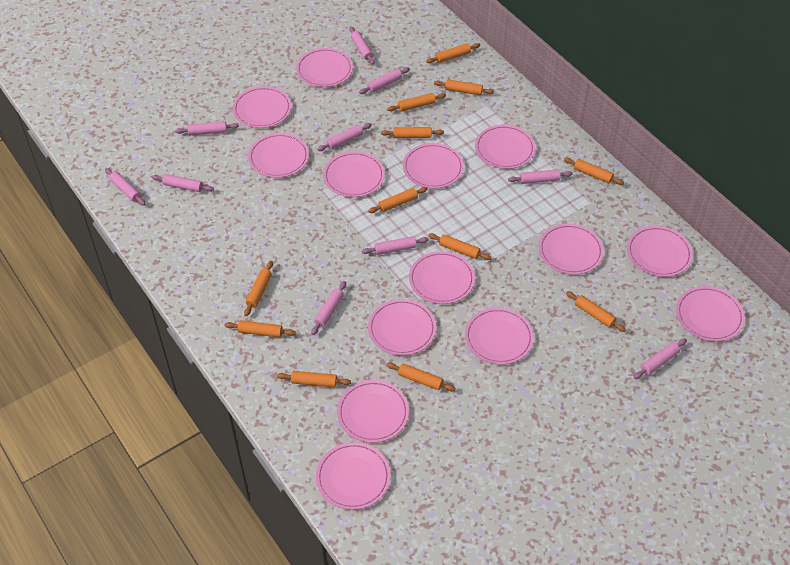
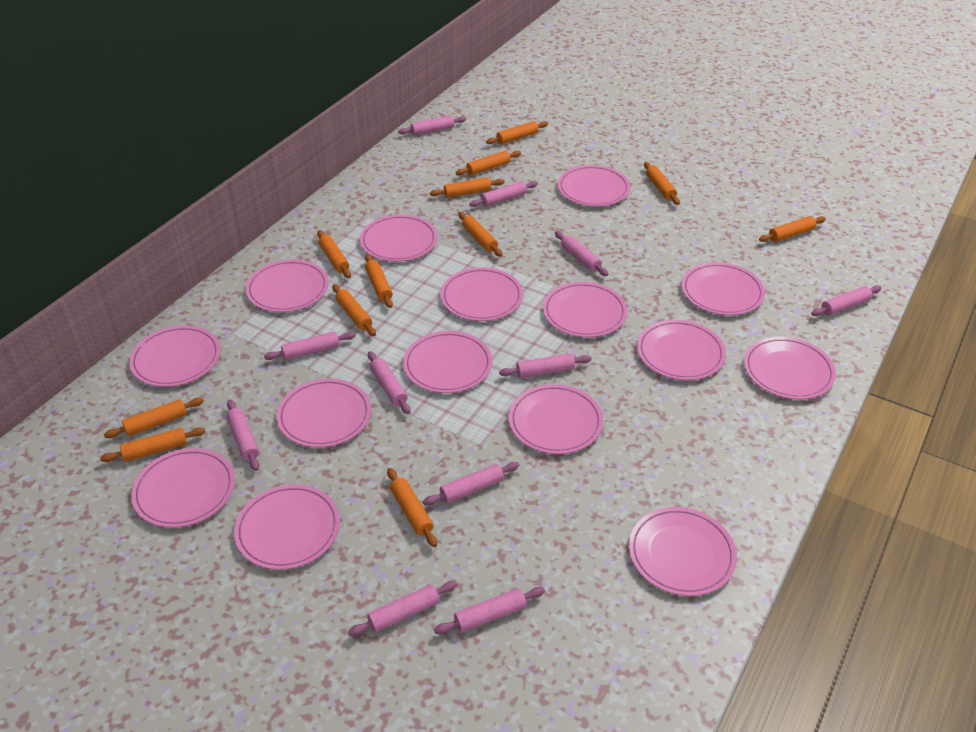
pink plate: [233,86,291,128] [248,133,309,178] [296,48,353,87] [316,442,390,510] [323,151,385,197] [337,380,409,443] [368,299,436,356] [403,143,464,189] [409,251,475,304] [465,308,534,365] [475,125,535,169] [539,224,604,275] [627,226,693,277] [676,286,745,342] = 14 -> [129,325,220,387] [131,448,235,528] [234,484,340,570] [246,260,329,312] [277,379,371,448] [360,214,437,262] [403,331,492,393] [440,267,523,321] [509,384,603,454] [543,282,627,337] [558,165,630,207] [629,507,737,596] [637,320,726,380] [682,262,765,315] [744,336,836,400] = 15
pink rolling pin: [105,168,146,206] [152,174,214,192] [175,121,239,135] [311,281,346,335] [317,123,372,151] [350,27,375,65] [359,67,410,94] [362,236,429,255] [508,169,572,184] [634,339,687,379] = 10 -> [227,400,259,471] [264,332,356,360] [348,581,457,636] [368,351,410,414] [398,115,466,135] [423,462,519,506] [434,587,545,634] [469,181,538,207] [499,353,592,378] [555,231,608,276] [811,285,882,316] = 11

